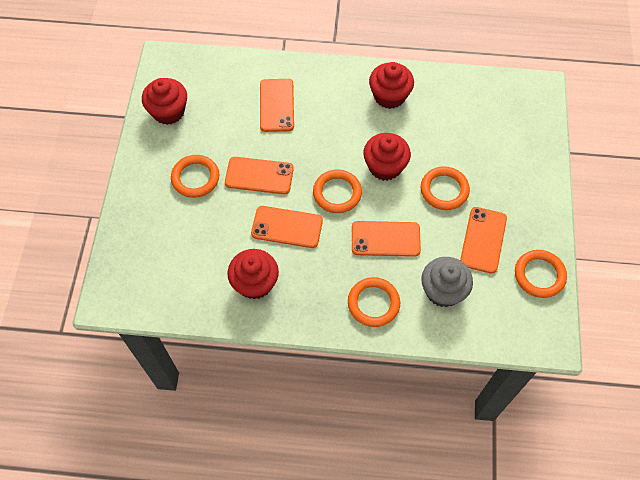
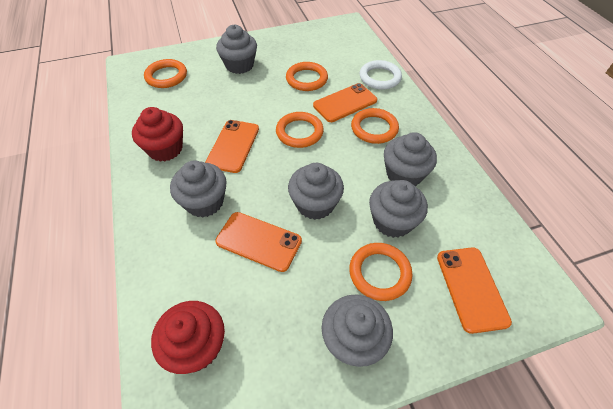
grey cupcake: [421,257,473,307] = 1 -> [170,160,227,218] [216,25,257,74] [288,163,344,220] [322,294,393,367] [369,180,428,238] [384,132,437,186] = 6
orange phone: [225,157,294,194] [251,206,323,248] [260,79,294,132] [352,221,421,257] [460,207,507,274] = 5 -> [205,120,259,173] [215,212,302,272] [313,83,377,122] [437,247,512,334] = 4
red cupcake: [142,78,187,125] [227,249,279,300] [363,133,411,181] [369,62,414,109] = 4 -> [132,107,183,162] [151,301,225,374] = 2
white ring: none = 0 -> [360,60,402,90] = 1

